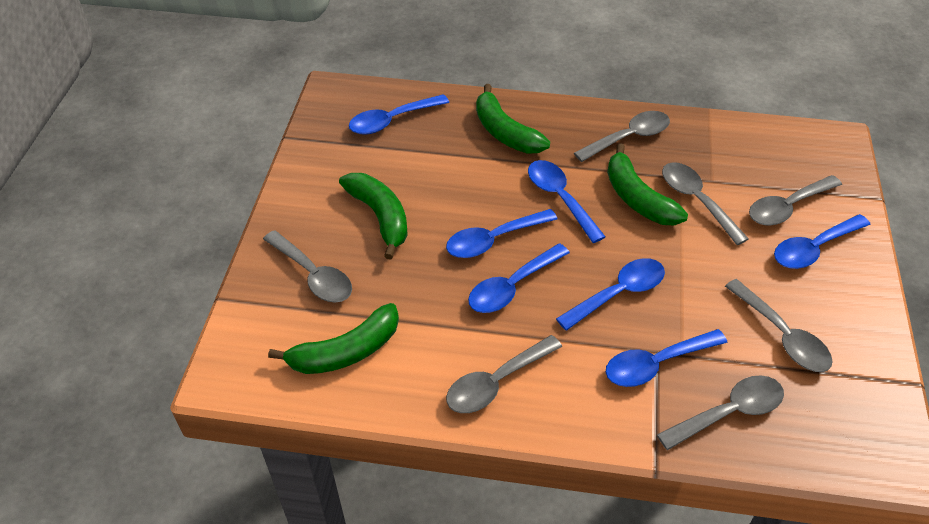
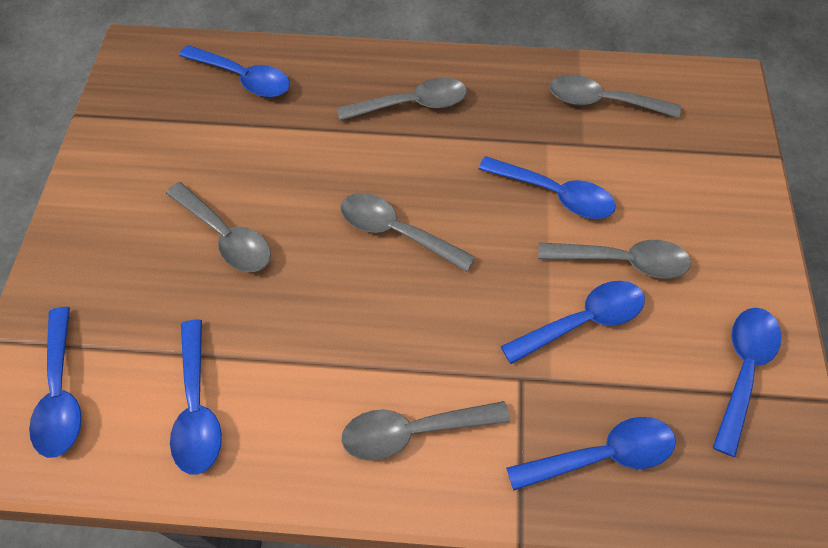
green banana: [268,303,399,374] [339,173,408,260] [476,84,550,154] [607,143,688,225] = 4 -> none = 0
grey spoon: [263,230,352,303] [446,335,562,413] [574,111,670,162] [657,375,784,450] [662,162,749,245] [725,279,833,372] [749,175,842,226] = 7 -> [166,182,271,272] [337,78,467,121] [340,193,475,272] [341,401,510,461] [538,240,691,279] [549,75,681,118] = 6

